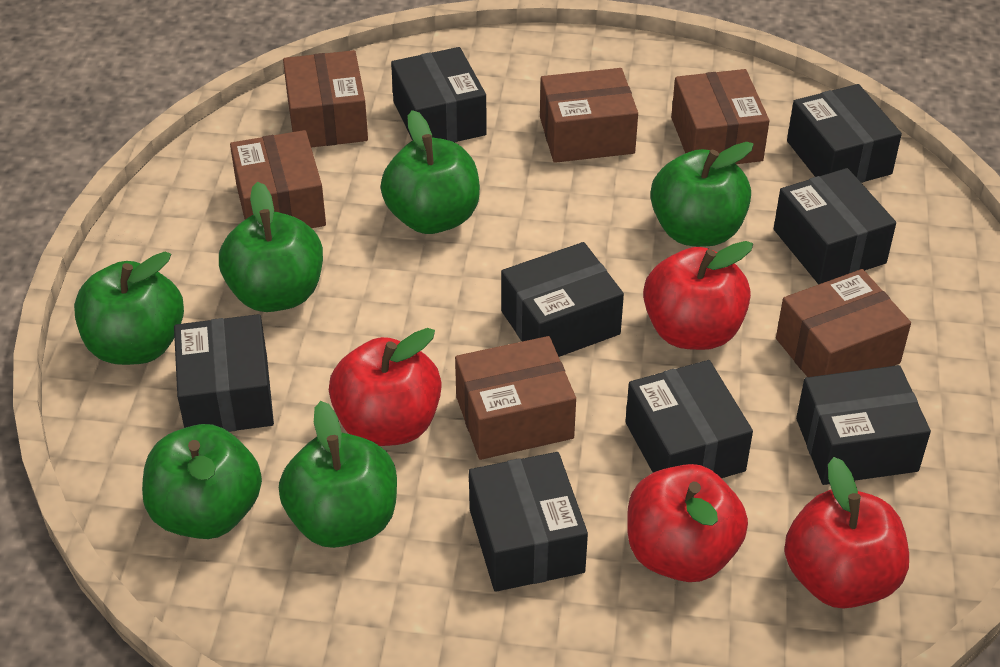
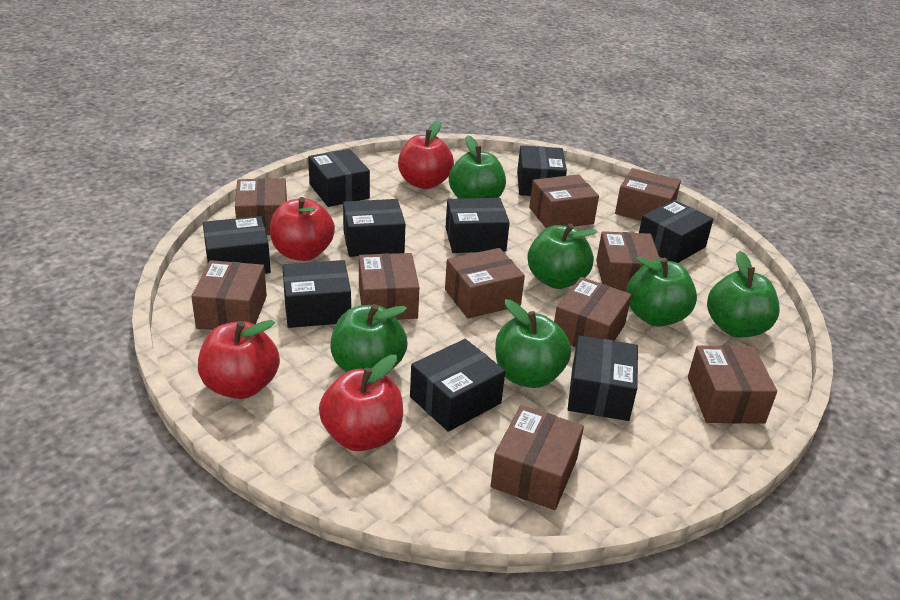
black box: [174,314,274,432] [391,47,487,143] [469,452,588,592] [501,242,624,357] [625,360,753,478] [774,168,896,285] [787,84,902,183] [796,365,931,485] = 8 -> [203,216,271,274] [282,260,351,328] [308,149,370,207] [343,199,405,257] [410,339,505,432] [445,198,510,253] [517,145,567,196] [568,335,638,421] [639,200,713,263] = 9
brown box: [230,130,326,228] [283,50,368,147] [455,336,576,460] [540,68,638,163] [671,69,769,164] [776,269,911,377] = 6 -> [191,260,267,330] [235,178,287,235] [359,253,419,320] [445,248,525,319] [491,405,584,510] [529,174,599,228] [554,277,632,347] [596,231,660,292] [615,168,681,221] [688,345,777,424] = 10

